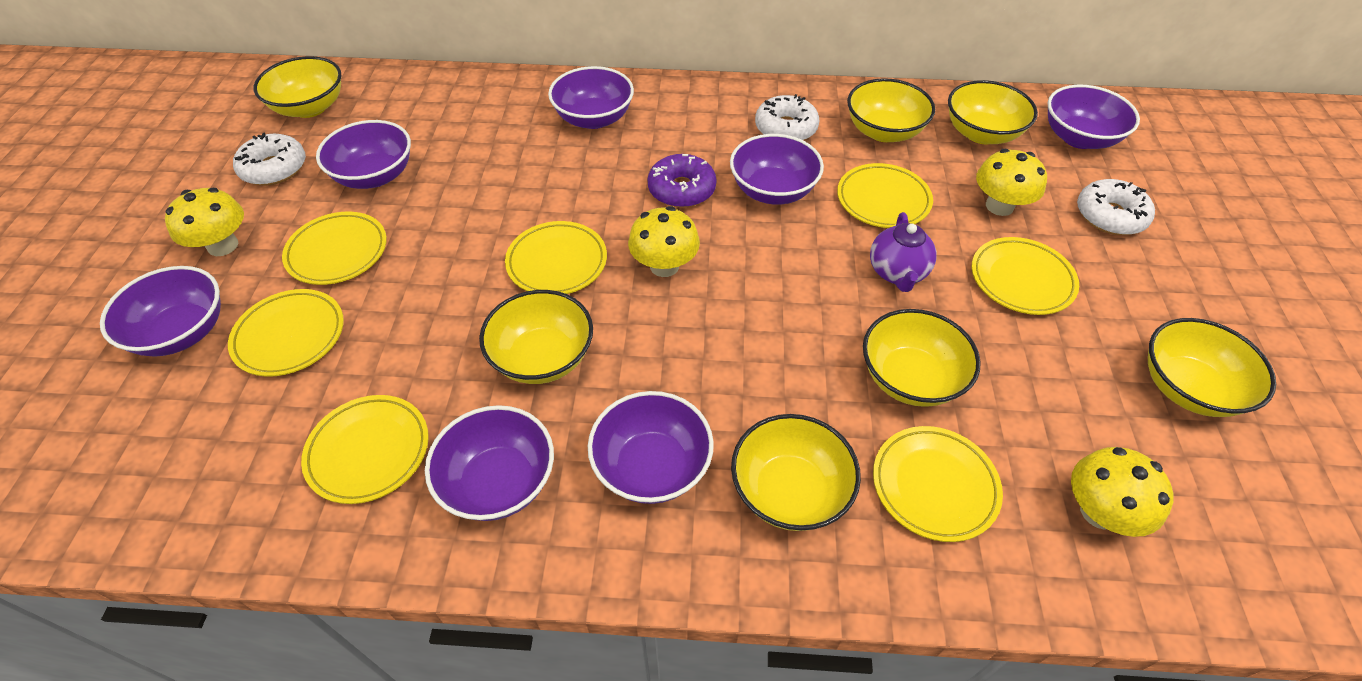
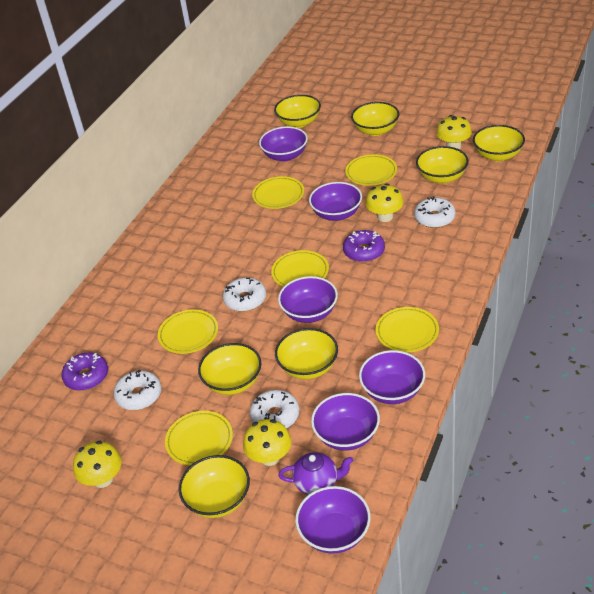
purple bowl: [100,266,221,357] [316,120,411,189] [425,405,554,521] [548,66,634,129] [588,391,714,504] [730,134,824,205] [1047,85,1140,149] = 7 -> [259,126,308,161] [278,276,338,323] [295,486,371,553] [309,182,362,221] [311,393,380,451] [359,350,425,404] = 6
purple donut: [647,154,716,208] = 1 -> [62,353,108,391] [343,230,385,262] = 2
white donut: [233,133,306,186] [755,94,819,140] [1077,179,1155,235] = 3 -> [114,370,162,410] [223,277,266,312] [250,390,299,428] [414,196,456,228] = 4
yellow plate: [228,289,344,377] [282,212,387,285] [301,395,429,504] [505,221,607,294] [837,163,933,228] [873,426,1003,542] [972,237,1079,315] = 7 -> [158,309,218,354] [165,411,233,466] [252,176,304,209] [271,250,329,287] [345,154,397,186] [376,307,439,352] = 6

